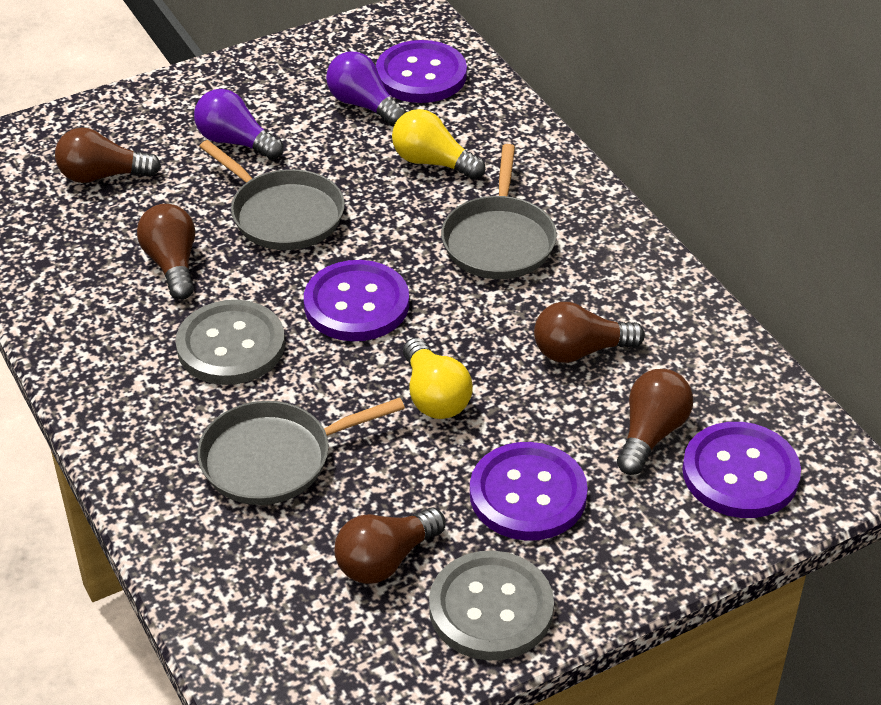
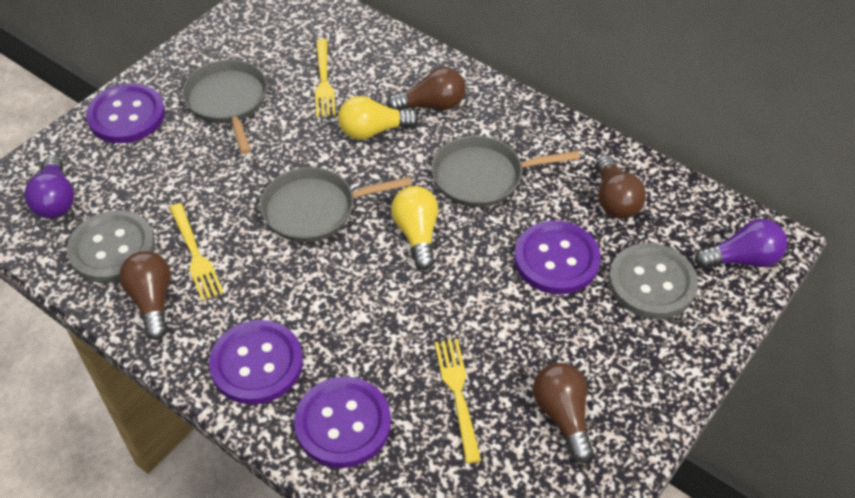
brown light bulb: [55,127,161,183] [137,204,195,300] [334,508,445,584] [534,302,645,363] [617,369,693,475] = 5 -> [119,251,171,340] [387,67,466,110] [533,363,593,463] [596,155,646,219] = 4
yellow fork: none = 0 -> [169,203,224,301] [315,39,336,117] [435,339,481,464] = 3

